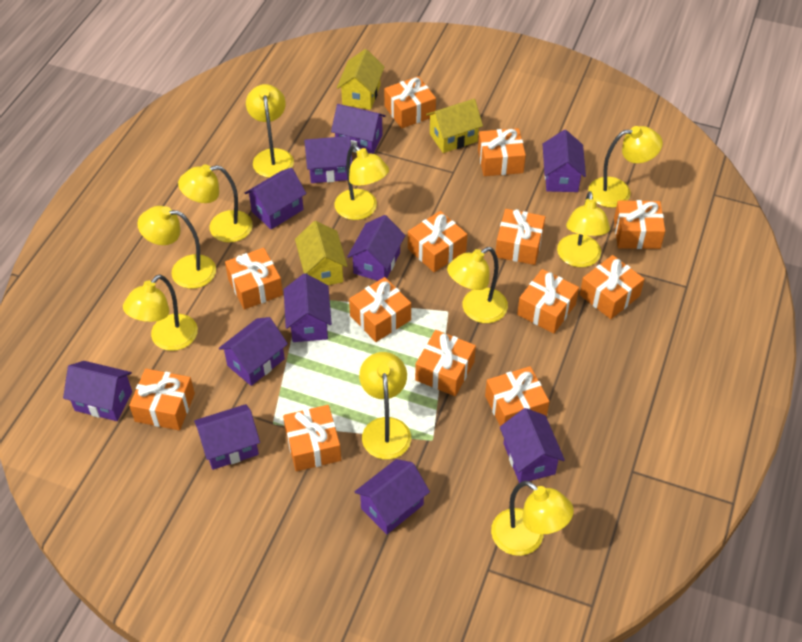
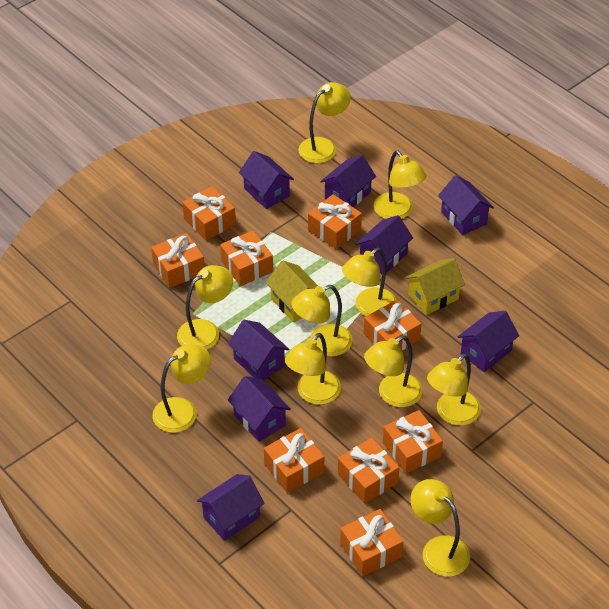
orange gift: [129,369,195,430] [225,248,283,310] [283,405,341,471] [349,277,411,342] [384,76,436,129] [408,211,467,272] [415,330,476,396] [478,128,526,176] [485,366,550,426] [495,209,545,265] [517,269,579,334] [579,255,645,319] [614,200,665,249] = 13 -> [151,233,205,288] [182,186,236,241] [220,231,273,286] [264,428,324,493] [308,194,362,249] [338,438,399,504] [340,509,403,576] [364,299,421,351] [383,410,443,474] = 9
purple house: [63,361,132,421] [194,404,260,470] [219,317,288,386] [245,168,307,229] [284,273,332,342] [304,136,353,183] [331,104,386,154] [347,215,405,281] [354,459,430,534] [500,408,565,483] [543,130,586,192] = 11 -> [197,474,265,541] [228,320,289,380] [228,376,291,442] [239,151,294,209] [320,154,376,207] [356,215,413,274] [438,175,494,235] [458,311,519,372] = 8
yellow house: [295,221,347,285] [337,49,384,110] [426,99,483,153] = 3 -> [266,260,318,323] [405,258,465,315] = 2

